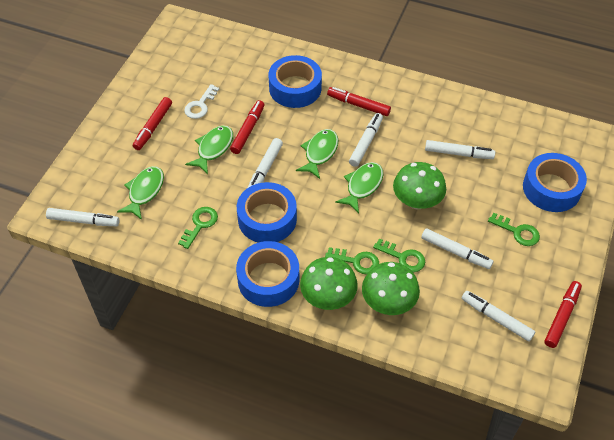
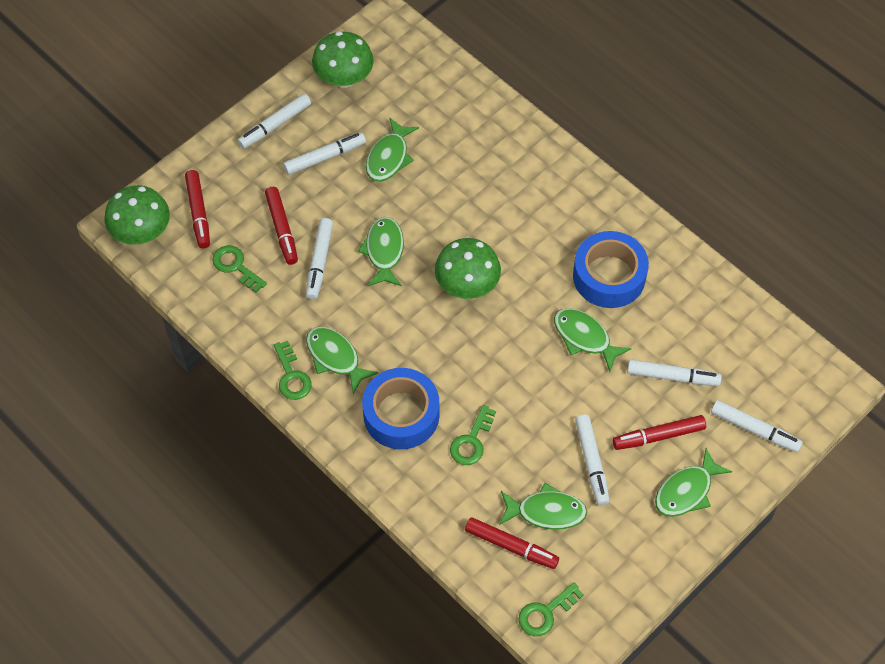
blue tape: [236,241,299,307] [237,182,297,243] [269,55,322,108] [523,153,587,212] = 4 -> [362,368,440,449] [573,231,649,308] = 2
green fish: [117,166,164,220] [185,125,233,174] [296,129,338,179] [335,162,383,214] = 4 -> [306,327,379,394] [358,217,404,286] [366,117,419,182] [499,483,587,530] [554,308,632,372] [655,448,732,517] = 6
white key: [184,84,219,119] = 1 -> none = 0

